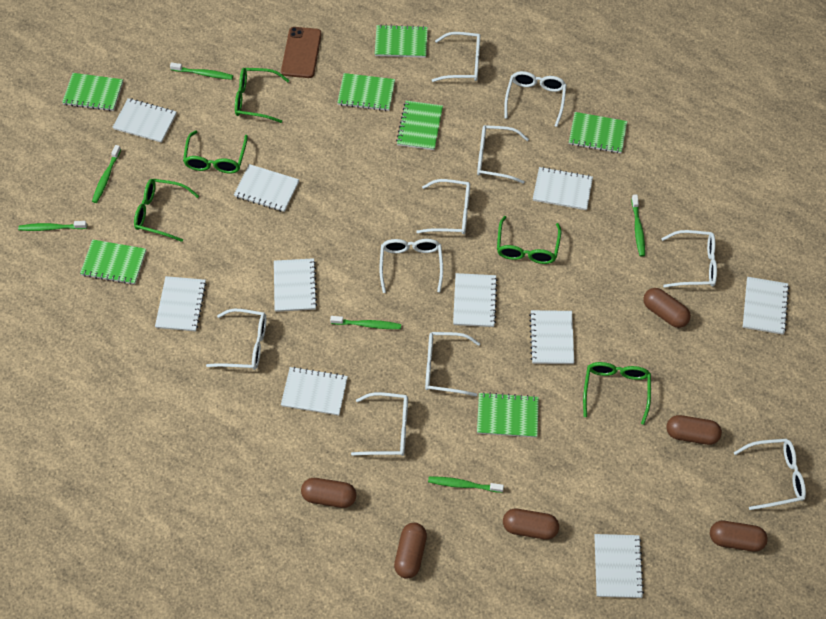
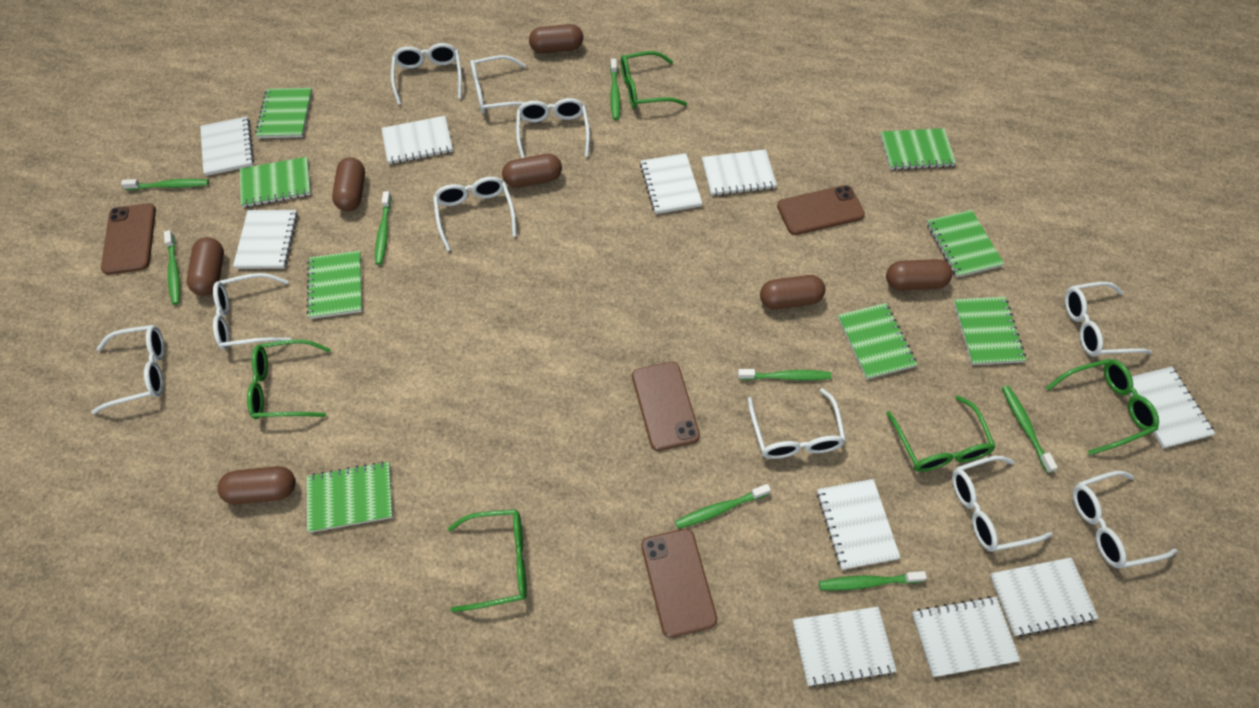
brown capsule: [301,478,356,508] [394,523,427,579] [503,509,559,540] [643,288,691,328] [666,415,722,445] [710,521,768,552] = 6 -> [187,237,224,296] [217,466,296,505] [332,157,365,211] [502,154,562,188] [529,24,583,53] [760,275,826,309] [886,259,953,291] = 7
brown phone: [281,27,322,78] = 1 -> [101,203,156,275] [632,362,700,451] [641,529,717,638] [777,185,865,235] = 4
green notebook: [62,73,123,111] [80,239,146,285] [337,73,395,111] [375,24,428,58] [396,101,443,150] [477,392,539,437] [569,112,627,154] = 7 -> [240,157,311,207] [255,88,312,138] [307,251,362,319] [307,461,393,533] [838,303,917,379] [880,128,956,170] [926,210,1004,277] [953,297,1026,365] = 8
green toothbrush: [18,221,87,231] [92,145,121,203] [170,62,233,80] [330,316,401,329] [428,476,504,493] [631,195,645,256] = 6 -> [121,179,209,190] [164,230,180,305] [375,191,391,265] [610,59,620,120] [675,484,771,529] [738,369,832,381] [819,571,927,591] [1002,386,1058,473] = 8

